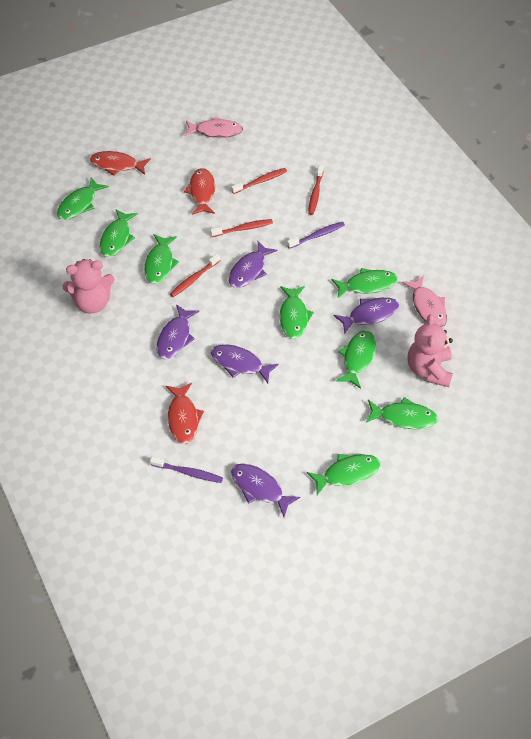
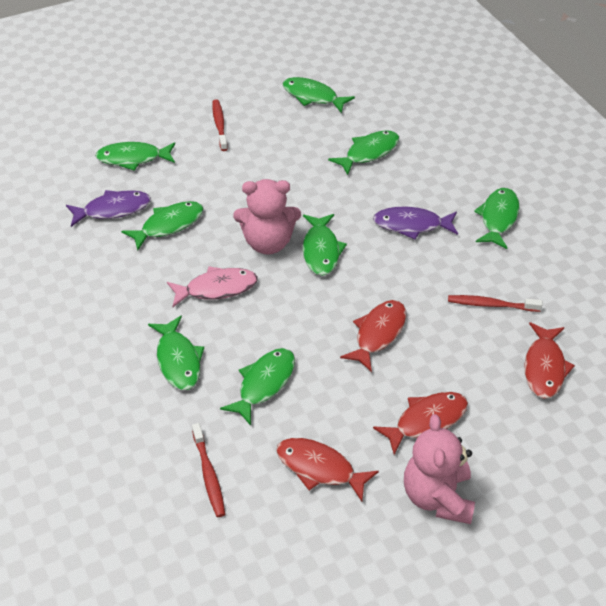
pink fish: [184,116,243,138] [402,275,447,327] = 2 -> [167,266,258,307] = 1
purple fish: [156,304,199,359] [211,344,279,383] [228,241,278,288] [231,464,301,517] [334,297,399,334] = 5 -> [66,190,151,227] [373,207,458,239] = 2
purple toothbrush: [150,457,223,483] [287,222,345,249] = 2 -> none = 0
red fish: [90,151,151,176] [166,383,204,444] [184,168,215,215] = 3 -> [276,438,379,501] [340,300,406,372] [373,392,468,455] [524,322,575,399] = 4
red toothbrush: [170,254,221,297] [210,219,273,237] [231,168,287,194] [308,165,324,215] = 4 -> [192,423,225,517] [212,99,228,151] [448,295,542,312] = 3

